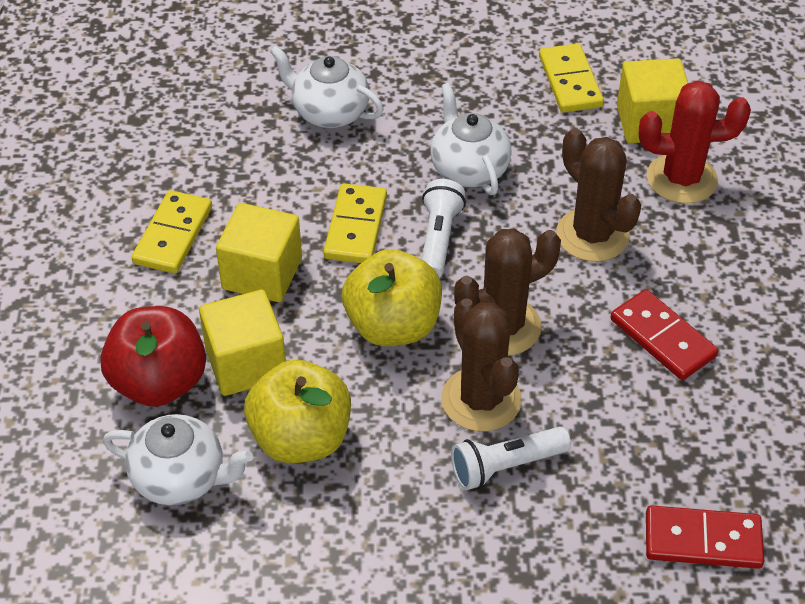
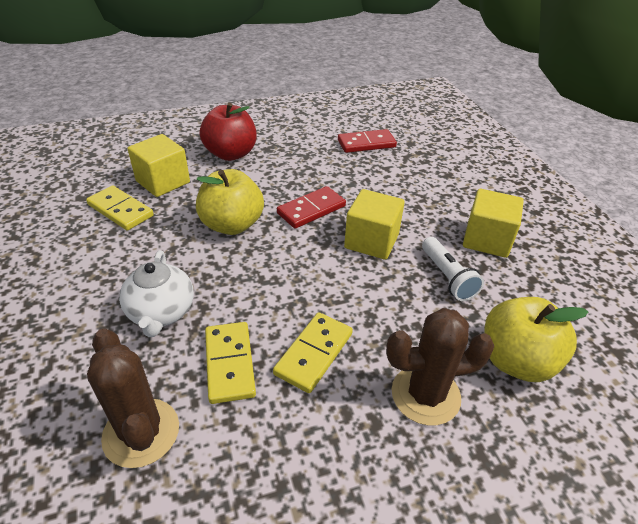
brown cactus: [442,298,522,432] [454,228,561,356] [556,129,641,262] = 3 -> [87,329,179,468] [386,308,494,425] = 2
red cactus: [639,80,751,204] = 1 -> none = 0
white flashlight: [422,179,466,278] [451,427,571,490] = 2 -> [422,237,484,301] = 1
white teapot: [103,414,253,505] [270,46,384,128] [430,83,512,195] = 3 -> [119,250,194,337] = 1

